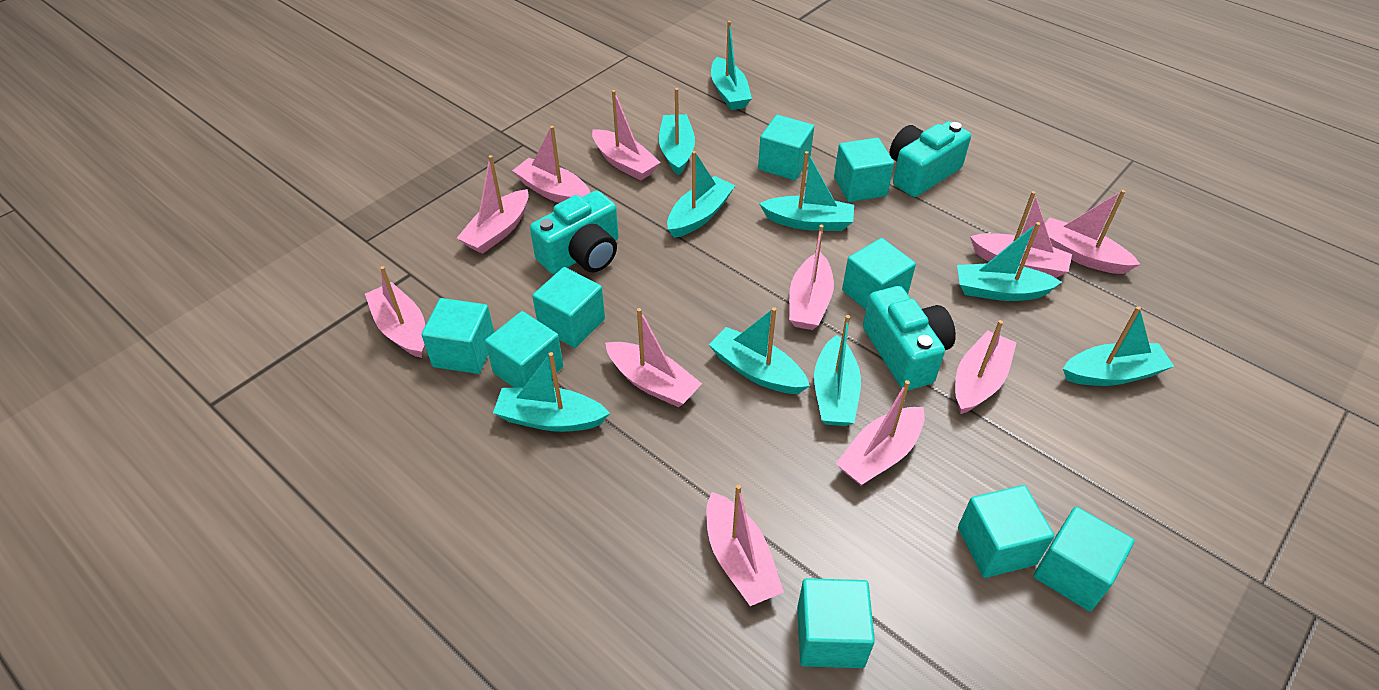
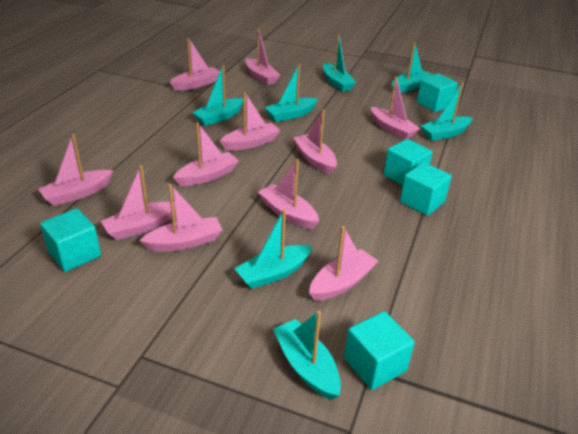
turquoise boat: [493,352,610,432] [659,88,695,176] [667,151,735,238] [709,307,810,394] [711,21,752,110] [759,151,854,231] [814,315,861,426] [957,222,1062,301] [1063,306,1174,386] = 9 -> [192,65,243,126] [234,209,312,289] [264,64,318,122] [273,311,341,400] [323,34,356,92] [392,42,432,93] [421,82,473,141] = 7
turquoise camera: [530,191,619,274] [863,286,956,390] [890,121,971,197] = 3 -> none = 0
turquoise cube: [422,298,494,374] [485,311,563,388] [532,267,605,348] [758,115,814,180] [797,578,875,668] [834,138,894,202] [842,238,916,310] [958,485,1055,578] [1033,507,1135,611] = 9 -> [40,208,101,272] [344,311,415,390] [384,139,432,186] [400,162,452,216] [417,73,458,112] = 5

